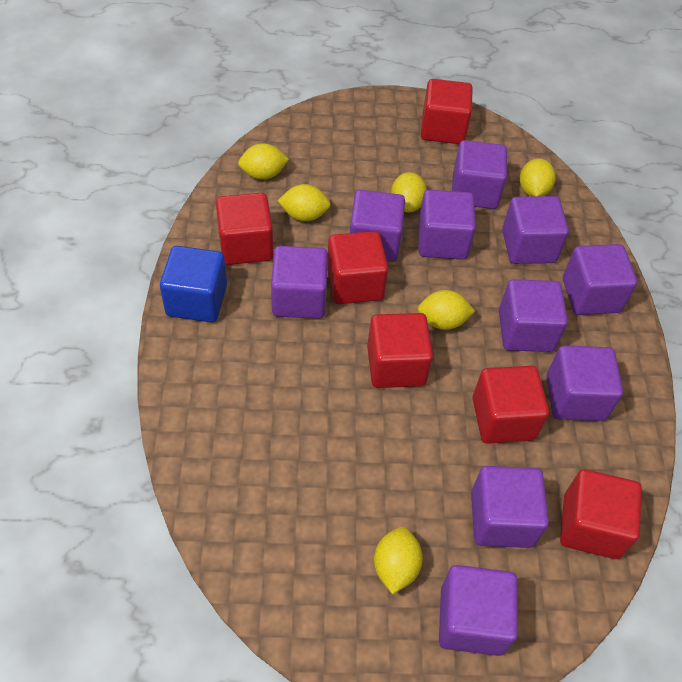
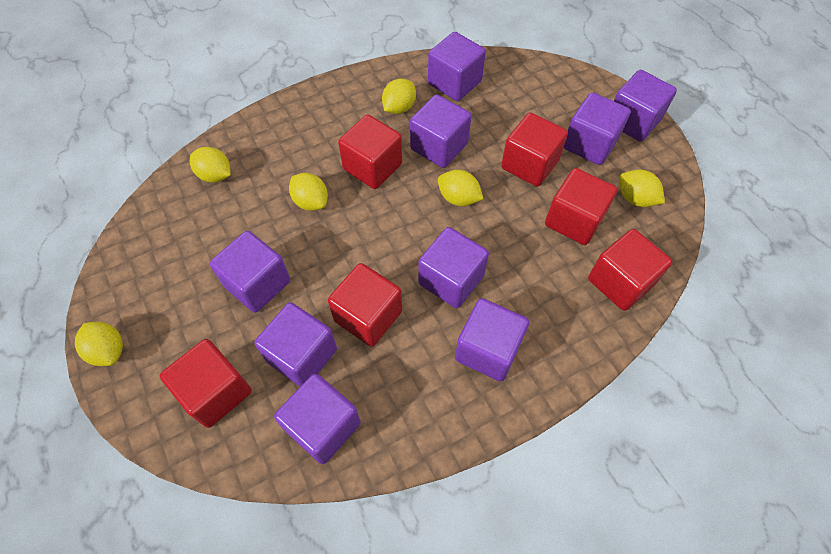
blue cube: [160,246,227,322] = 1 -> none = 0
purple cube: [271,246,328,319] [350,190,405,262] [418,190,476,260] [439,565,518,656] [452,140,507,209] [471,466,549,548] [499,279,568,352] [502,196,569,264] [547,345,623,421] [563,244,637,315] = 10 -> [210,231,290,313] [254,302,337,386] [274,374,361,464] [410,95,471,168] [418,227,489,308] [428,32,486,101] [455,298,529,382] [563,92,631,165] [614,70,677,141] = 9

